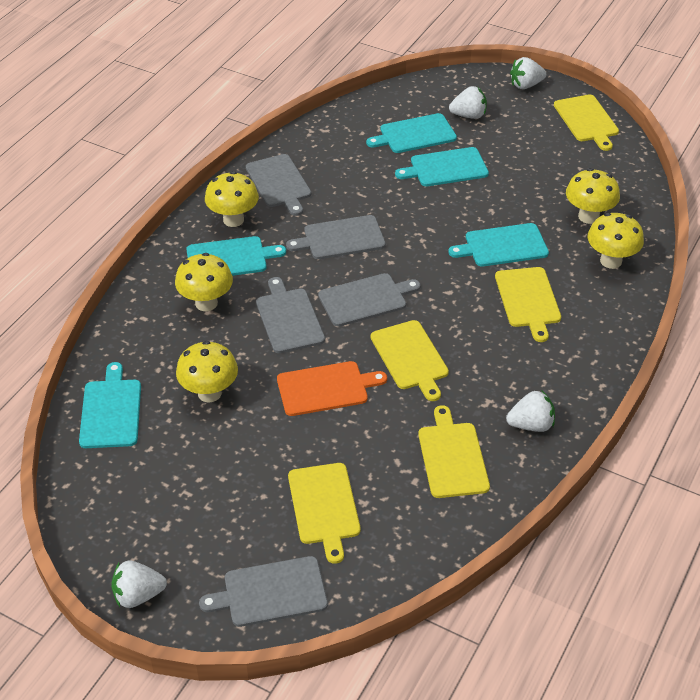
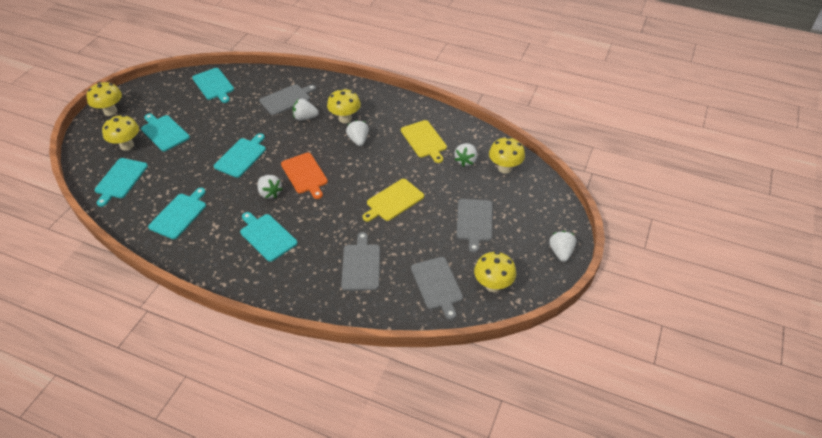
grey cutting board: [199,556,328,627] [246,154,311,216] [256,277,325,353] [286,215,386,259] [318,273,421,327] = 5 -> [259,84,316,116] [341,232,380,291] [411,257,463,320] [456,199,492,253] = 4
turquoise cutting board: [79,362,141,448] [186,236,286,276] [366,113,457,153] [395,147,489,187] [448,223,549,267] = 5 -> [94,158,148,207] [141,114,190,151] [148,188,206,239] [192,68,234,103] [214,133,266,178] [240,212,298,262] = 6
white strawberry: [111,560,167,608] [449,86,487,119] [506,390,555,432] [510,57,546,89] = 4 -> [257,175,283,199] [293,99,319,121] [346,120,369,146] [455,143,478,167] [549,231,576,262] = 5
yellow cutting board: [288,463,361,564] [371,320,449,401] [418,405,490,498] [495,267,561,342] [554,95,619,151] = 5 -> [363,179,424,222] [401,120,447,163] = 2

